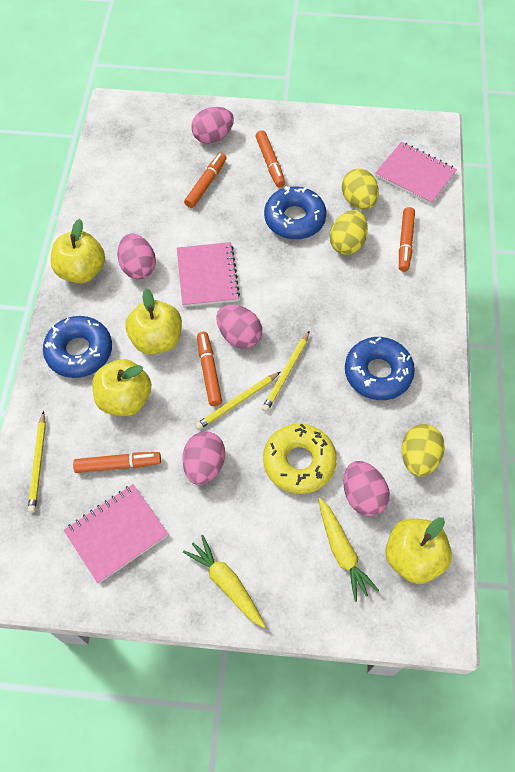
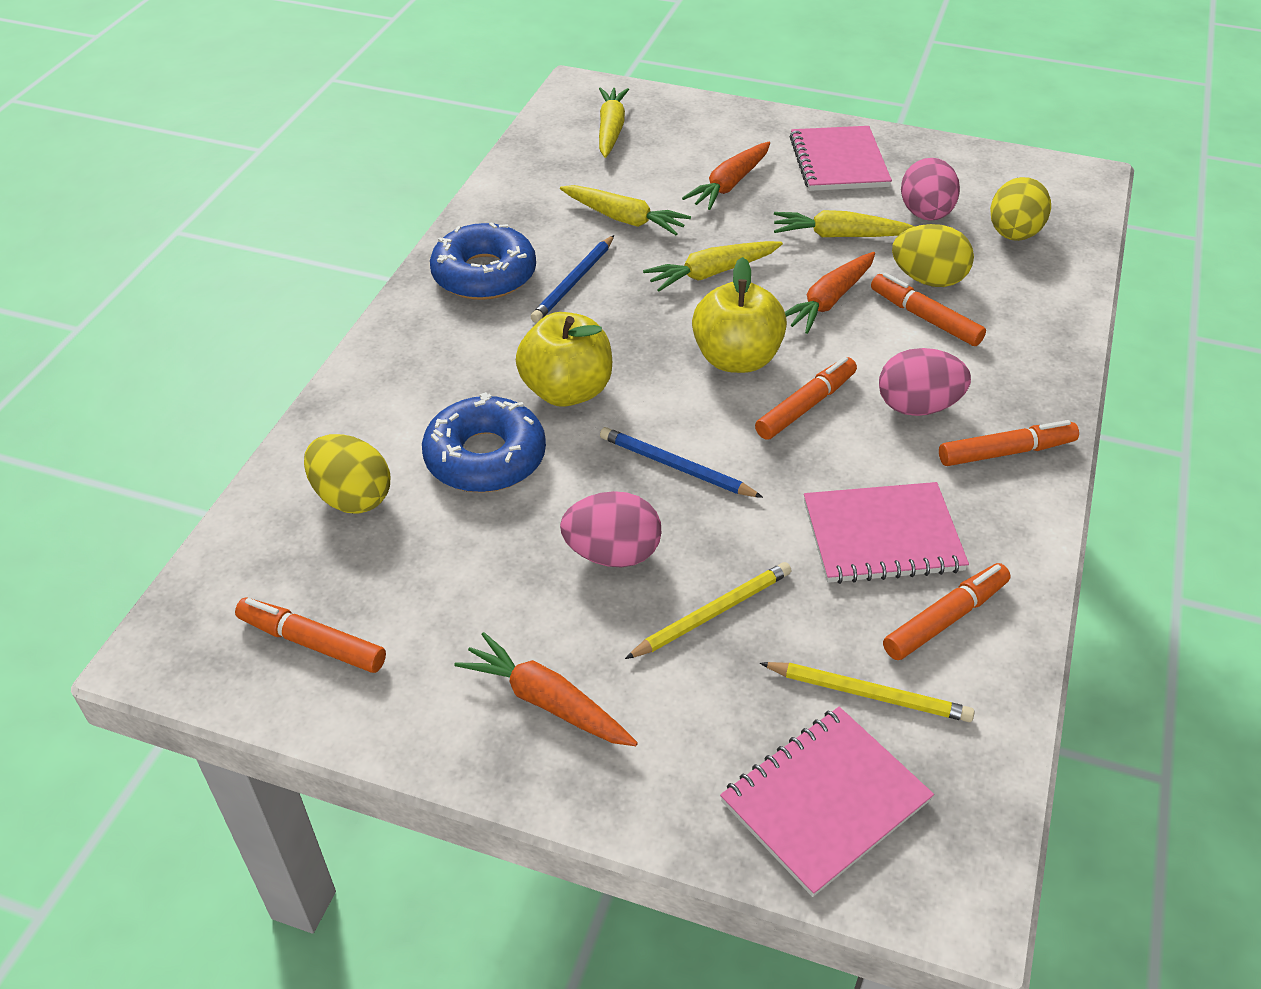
blue donut: [43,316,112,378] [264,186,326,239] [345,337,415,400] = 3 -> [422,392,546,493] [430,222,536,300] = 2
blue pencil: none = 0 -> [531,235,614,323] [600,427,763,498] = 2
orange carrot: none = 0 -> [455,632,638,746] [682,142,770,210] [785,252,875,334] = 3
pink egg: [117,233,156,279] [182,431,225,485] [191,107,234,144] [216,304,262,349] [344,461,390,516] = 5 -> [560,491,661,567] [879,348,971,416] [901,158,960,221] = 3
yellow apple: [51,219,105,283] [92,359,151,416] [125,288,182,355] [385,517,452,584] = 4 -> [516,312,612,407] [692,257,787,373] = 2
yellow carrot: [183,535,266,628] [318,498,379,602] = 2 -> [560,185,691,235] [599,87,629,158] [643,241,783,291] [774,210,915,237] = 4
yellow donut: [263,424,337,494] = 1 -> none = 0
yellow pencil: [28,411,46,513] [195,372,280,430] [262,331,309,412] = 3 -> [625,562,791,659] [760,662,975,722] = 2

